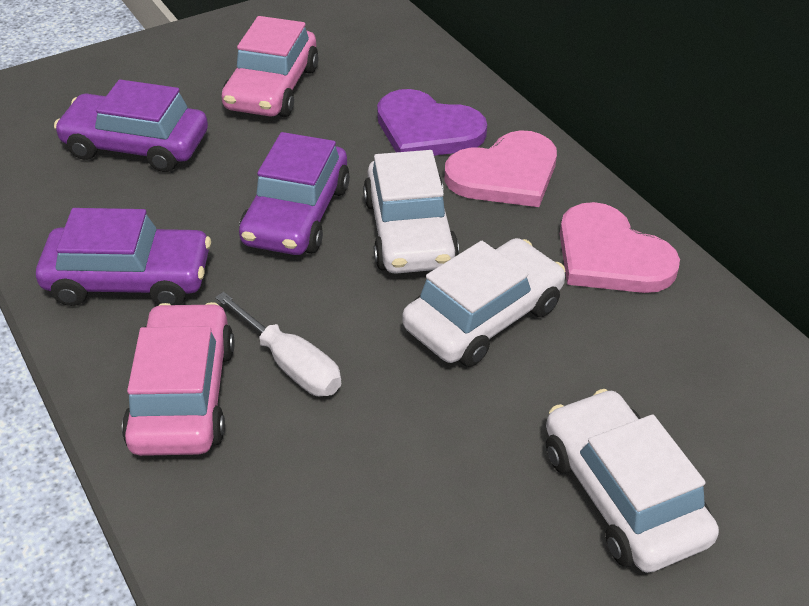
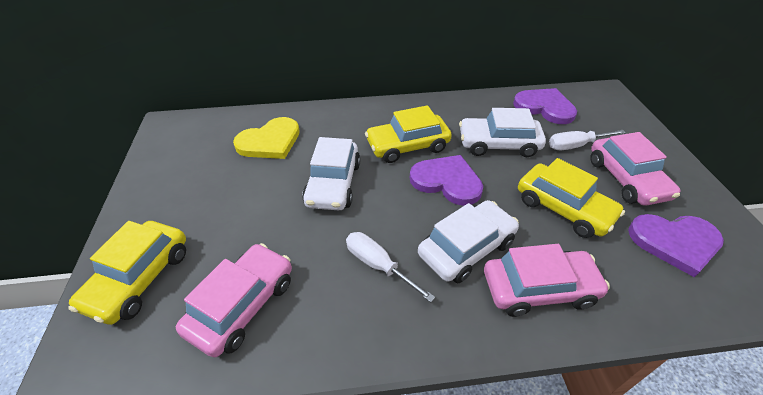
pink car: [122,302,234,456] [221,16,318,117] = 2 -> [176,243,292,358] [484,244,610,317] [590,132,681,206] = 3
pink heart: [444,130,557,207] [560,202,680,293] = 2 -> none = 0
purple car: [36,208,211,306] [54,79,208,172] [239,132,350,255] = 3 -> none = 0
purple heart: [377,89,487,156] = 1 -> [410,155,483,206] [513,88,577,124] [628,214,724,277] = 3
white screwdriver: [215,292,341,396] = 1 -> [346,232,435,302] [549,130,626,150] = 2
yellow car: none = 0 -> [68,221,186,325] [365,105,452,163] [518,158,625,238] = 3
yellow heart: none = 0 -> [233,117,300,159] = 1

